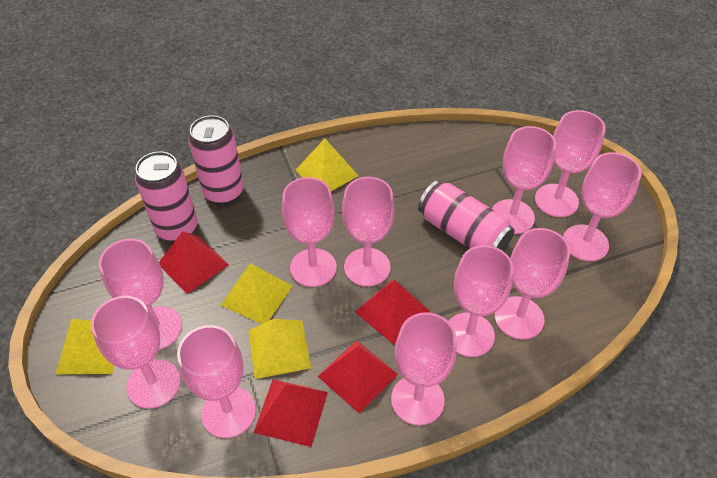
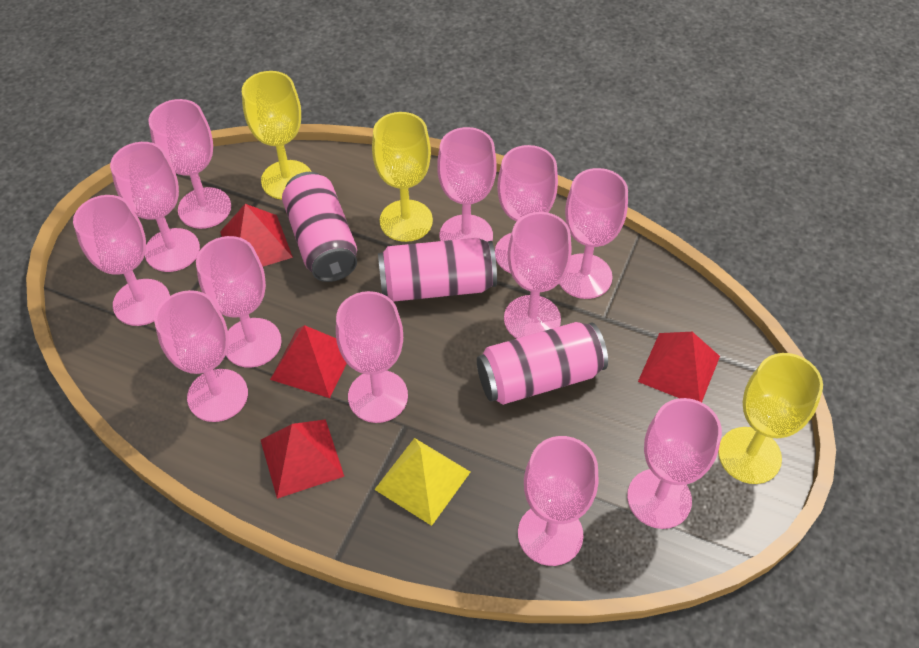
pink goblet: [91,296,180,409] [99,239,182,350] [177,325,256,438] [282,177,337,287] [342,177,394,287] [391,312,457,426] [449,245,513,357] [492,126,556,234] [495,228,570,340] [535,110,606,217] [563,152,642,261] = 11 -> [73,195,170,326] [110,142,200,272] [148,99,231,229] [154,290,248,422] [196,236,282,368] [336,291,408,423] [437,127,497,241] [495,145,558,273] [504,212,571,339] [518,436,598,566] [559,168,628,299] [627,398,722,529] = 12
yellow goblet: none = 0 -> [242,71,312,199] [372,112,433,242] [718,353,823,484] = 3
yellow pyramid: [56,318,115,374] [221,263,293,324] [248,319,311,379] [296,139,358,191] = 4 -> [374,438,470,526] = 1

